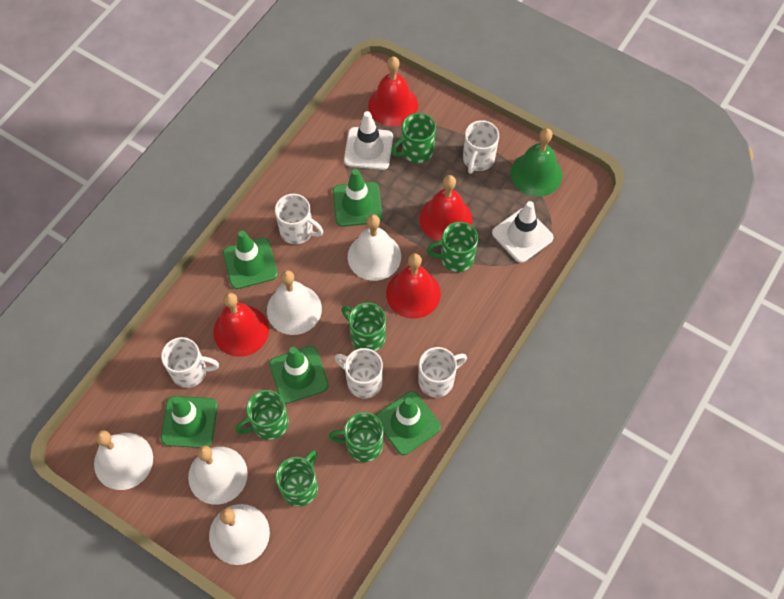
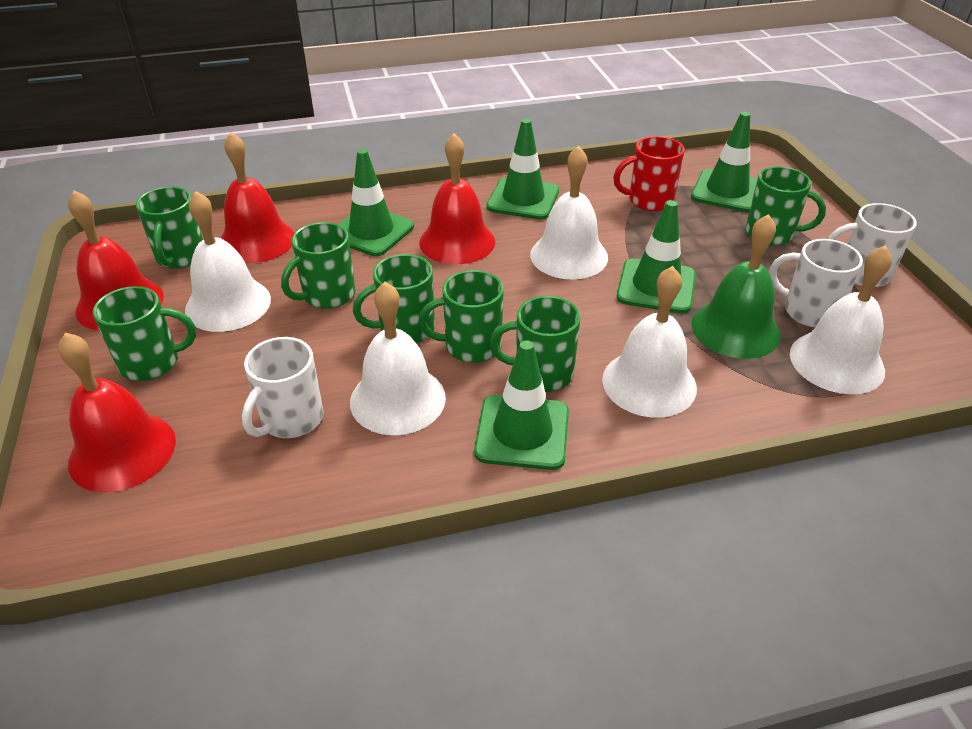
green mug: [235,390,289,440] [275,450,318,507] [329,412,383,462] [341,302,386,352] [391,113,436,163] [426,222,478,272] = 6 -> [93,286,196,381] [136,187,203,269] [281,222,355,309] [353,254,435,343] [418,270,504,363] [490,296,581,392] [746,166,826,246] = 7
red mug: none = 0 -> [613,136,685,211] = 1
white mug: [161,337,219,388] [275,194,323,244] [335,348,383,398] [418,347,467,397] [463,120,499,174] = 5 -> [242,337,324,438] [769,239,863,327] [828,203,917,287] = 3
white traffic cone: [344,111,393,170] [492,201,554,263] = 2 -> none = 0

